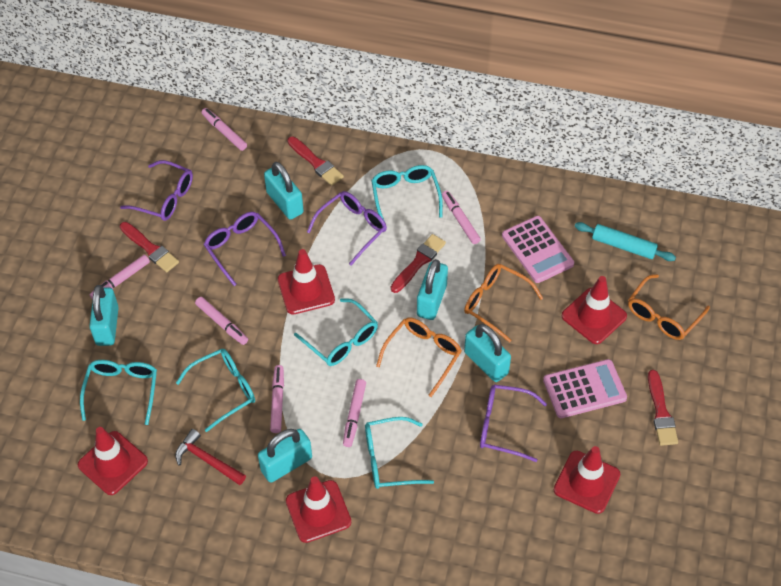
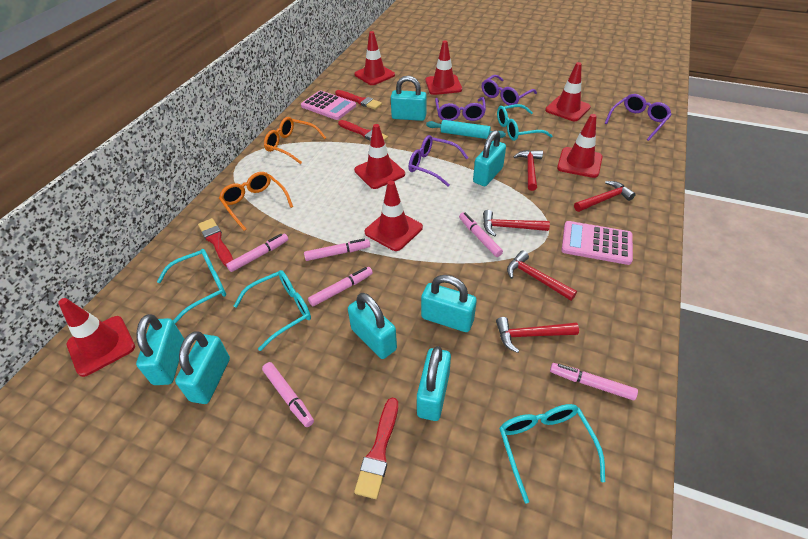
orange glasses: [376,318,462,397] [464,264,543,343] [628,274,710,340] = 3 -> [219,172,293,231] [264,117,326,164] = 2
red hammer: [175,429,246,485] = 1 -> [483,210,550,237] [496,317,579,353] [507,250,577,301] [514,150,543,191] [574,181,636,212] = 5
red traffic cone: [78,427,148,495] [278,249,335,315] [286,476,351,543] [554,446,620,514] [562,276,627,344] = 5 -> [58,298,135,377] [354,31,395,85] [354,124,405,189] [364,180,423,251] [425,41,462,95] [545,62,591,121] [557,114,602,178] = 7
turquoise glasses: [80,360,157,425] [176,349,255,432] [294,298,378,366] [365,417,434,489] [371,165,443,220] = 5 -> [157,249,226,323] [234,270,311,351] [497,104,553,141] [499,404,605,504] = 4
turquoise padlock: [89,285,119,346] [258,429,312,483] [264,162,304,220] [417,259,448,320] [464,324,511,382] = 5 -> [136,314,184,385] [175,331,230,404] [348,293,397,359] [391,76,427,121] [417,346,451,421] [421,275,477,332] [473,130,506,186] = 7

